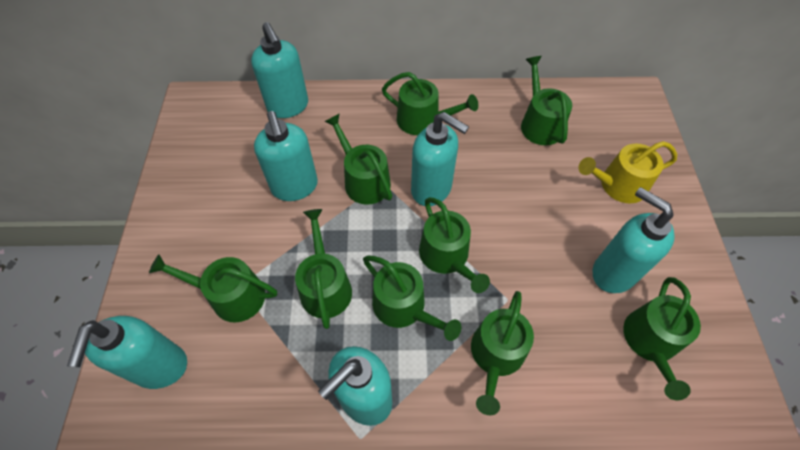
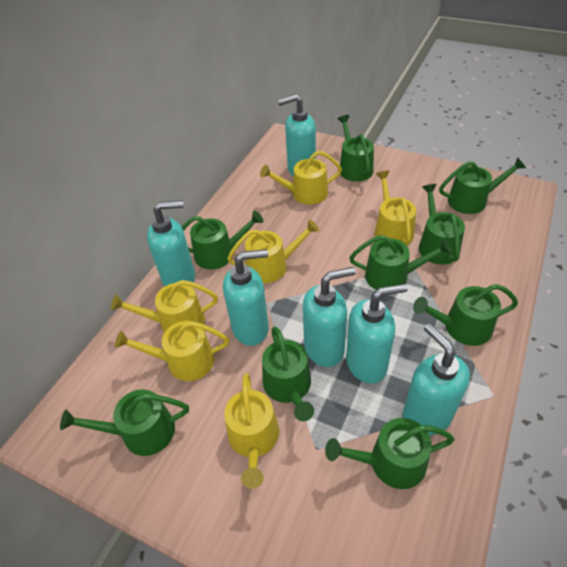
yellow watering can: [578,141,677,203] = 1 -> [111,280,218,332] [115,321,229,381] [224,373,279,489] [227,219,319,283] [260,151,342,205] [375,171,416,246] = 6

